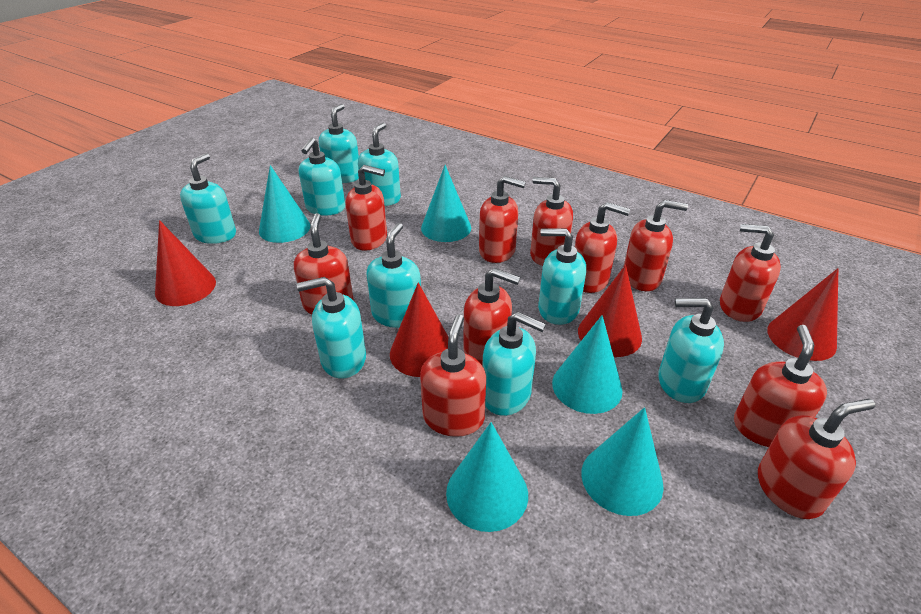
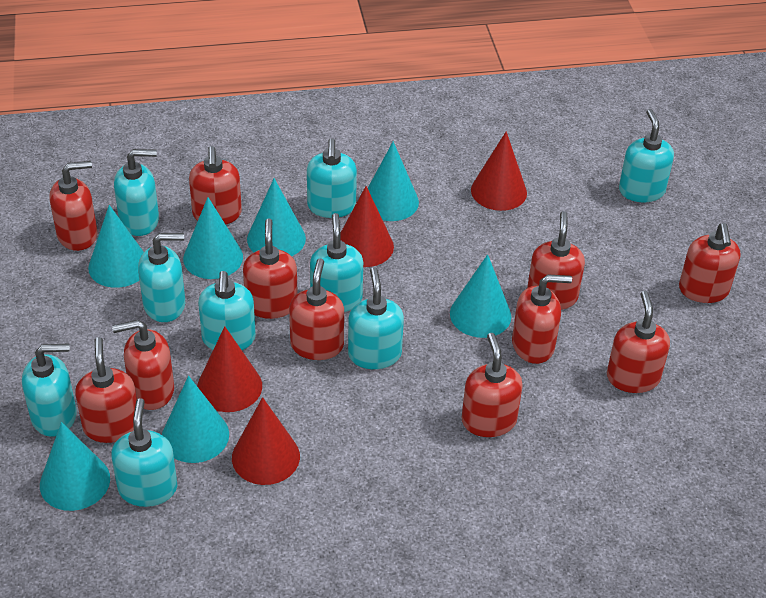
turquoise cone: [259,165,310,243] [421,165,471,242] [446,422,528,532] [552,315,623,414] [581,407,664,516] = 5 -> [40,422,110,511] [88,205,144,288] [162,376,229,463] [183,197,243,279] [247,178,306,256] [368,142,419,221] [450,254,511,338] = 7

